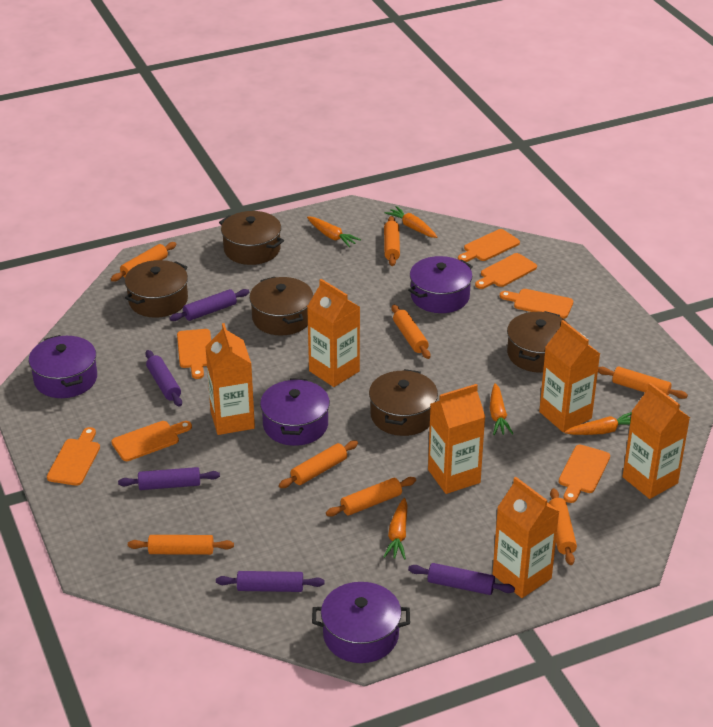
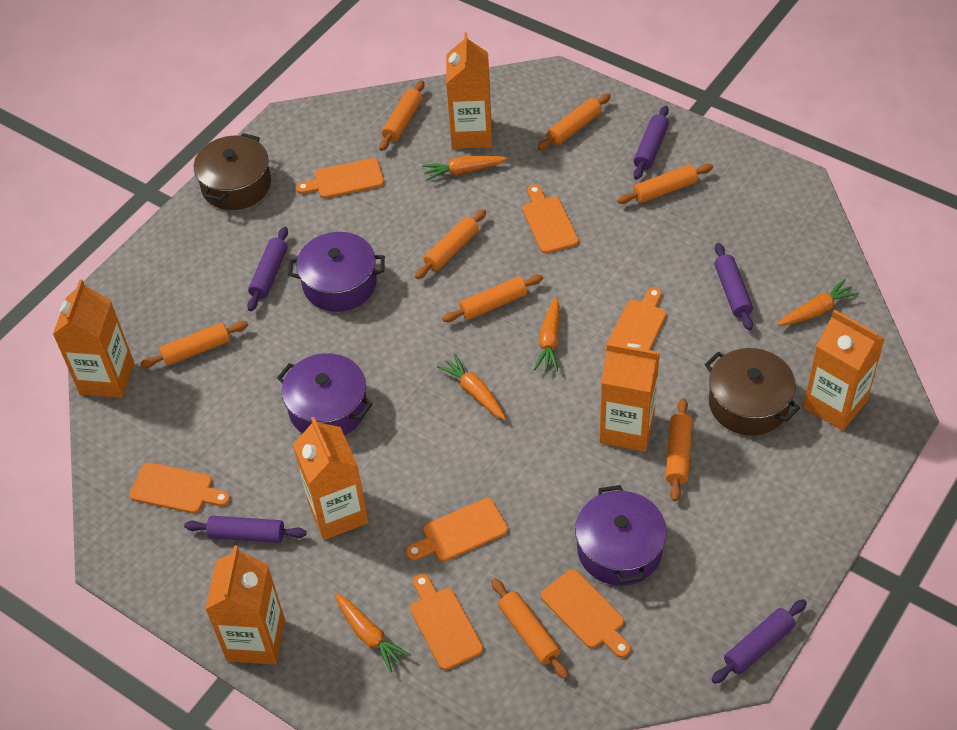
brown pot: [125,260,188,318] [219,211,284,265] [249,277,313,336] [369,369,438,436] [507,311,570,373] = 5 -> [194,133,271,210] [704,348,800,436] = 2
purple pot: [29,335,97,398] [260,378,330,446] [312,582,410,663] [408,256,473,313] = 4 -> [277,353,373,435] [288,232,385,312] [575,485,667,586] = 3

